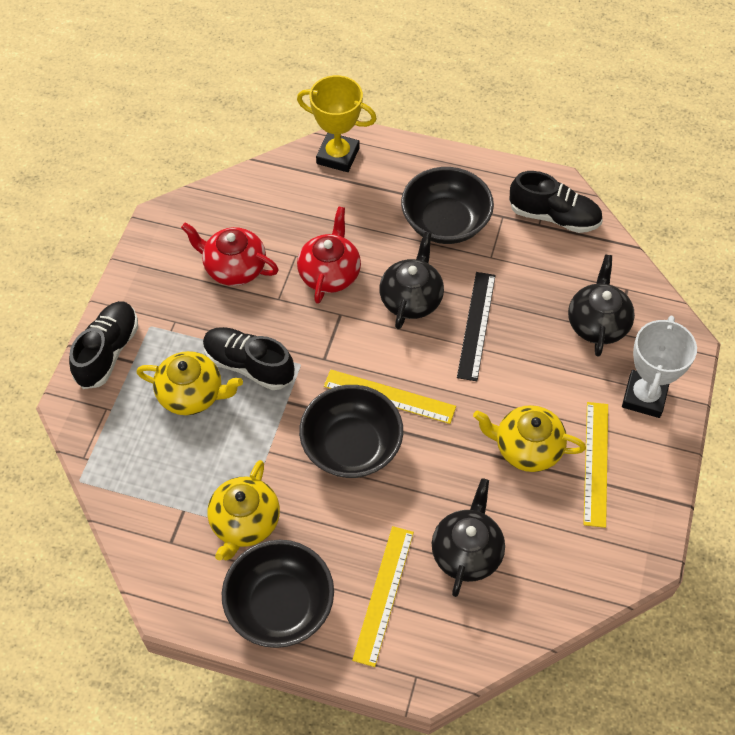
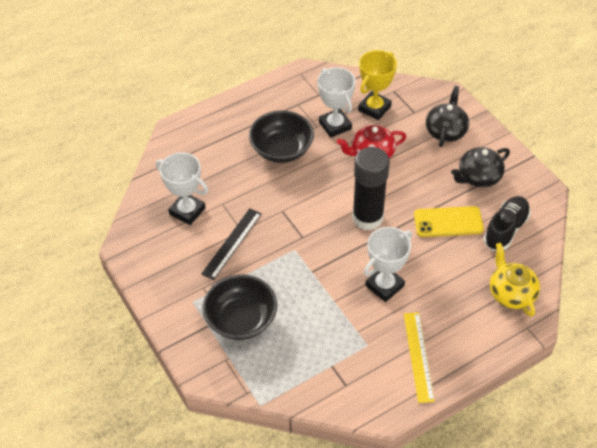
black bowl: [222,540,334,648] [299,385,403,478] [401,167,494,244] = 3 -> [202,275,277,340] [249,111,314,163] = 2
black glue stick: none = 0 -> [352,147,390,231] = 1
black shoe: [69,301,138,389] [203,327,294,390] [509,171,603,233] = 3 -> [483,196,531,251] = 1
black teapot: [379,232,444,329] [432,478,505,597] [568,255,635,357] = 3 -> [426,86,469,147] [451,147,510,187] = 2
red teapot: [181,223,279,286] [297,206,361,304] = 2 -> [337,125,406,159] = 1
white trophy: [622,316,697,418] = 1 -> [156,153,208,225] [318,67,356,138] [364,227,412,302] = 3
yellow phone: none = 0 -> [414,206,484,237] = 1
yellow ruler: [324,369,456,424] [352,526,414,667] [584,402,608,528] = 3 -> [404,312,435,403] = 1
yellow teapot: [137,351,243,415] [207,460,280,561] [473,405,586,472] = 3 -> [490,243,540,317] = 1

